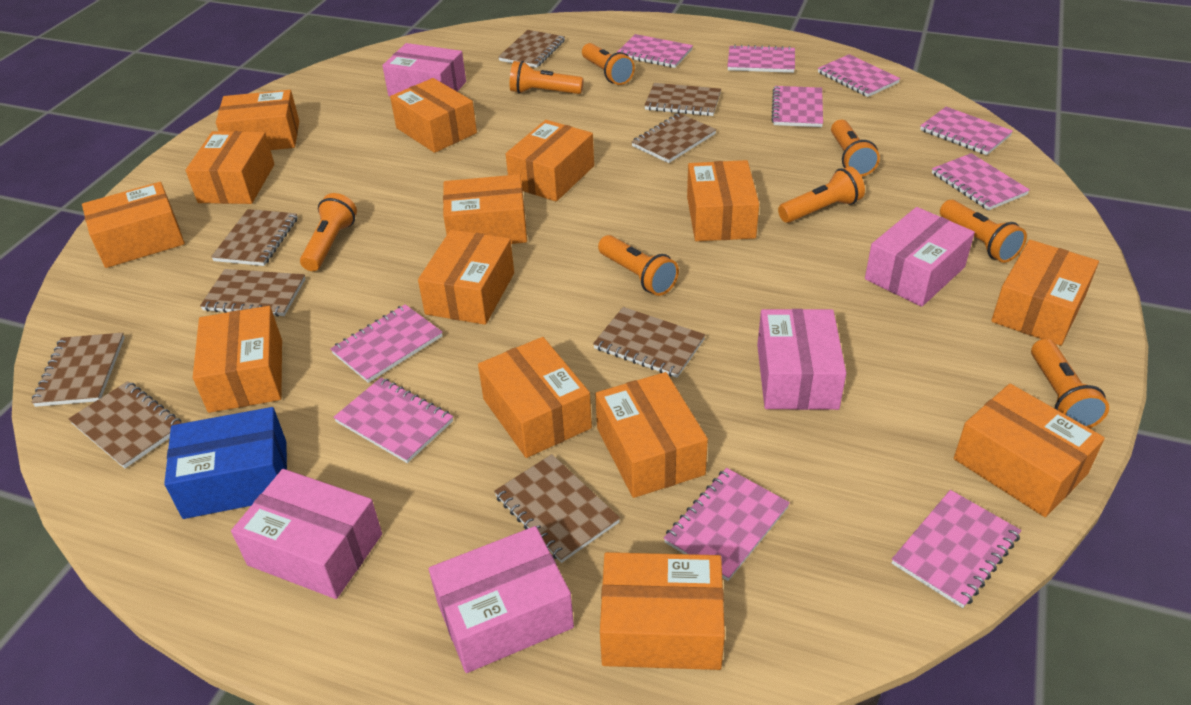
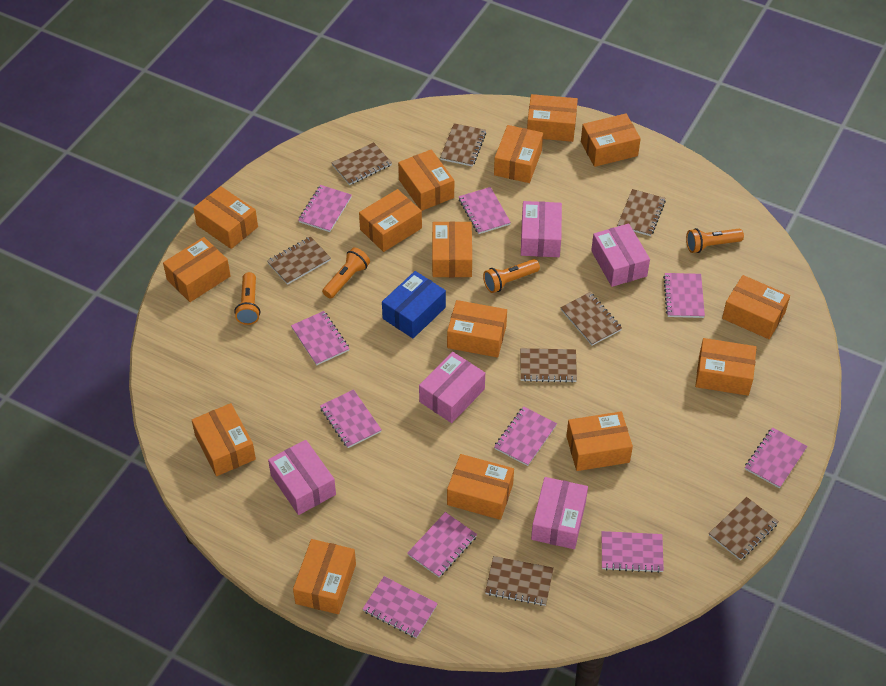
brown notebook: [31,333,125,407] [68,381,182,469] [200,269,305,317] [211,209,298,266] [494,454,620,563] [498,30,565,68] [593,307,705,378] [631,113,717,163] [644,83,721,116] = 9 -> [267,236,331,285] [331,142,392,185] [440,123,486,167] [485,556,554,606] [520,348,577,382] [560,292,622,346] [617,189,666,236] [709,497,779,560] = 8
orange box: [82,182,185,268] [185,131,275,204] [193,306,282,413] [216,90,299,150] [390,78,477,153] [418,230,514,325] [443,174,527,244] [478,337,592,458] [506,120,594,202] [595,372,708,498] [600,552,725,670] [687,160,759,241] [954,384,1105,517] [991,240,1099,346] = 14 -> [163,237,231,302] [192,403,256,476] [193,186,258,249] [293,539,356,614] [359,189,422,252] [398,149,454,211] [432,221,472,277] [447,300,507,358] [447,454,514,520] [494,125,543,183] [527,94,578,142] [566,411,633,471] [581,113,641,167] [695,338,757,396] [722,275,790,339] = 15
orange flashlight: [300,193,357,271] [510,61,583,94] [582,43,635,85] [598,235,679,296] [778,166,865,223] [831,120,880,177] [940,200,1027,263] [1031,339,1109,428] = 8 -> [234,272,260,325] [322,247,370,299] [483,259,540,293] [686,228,744,253] = 4

